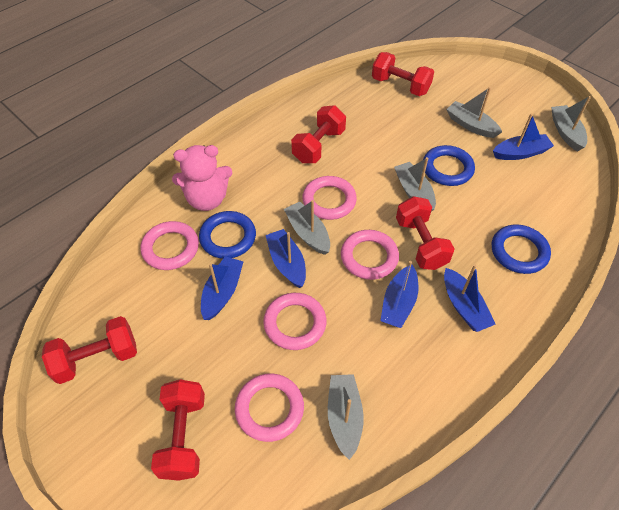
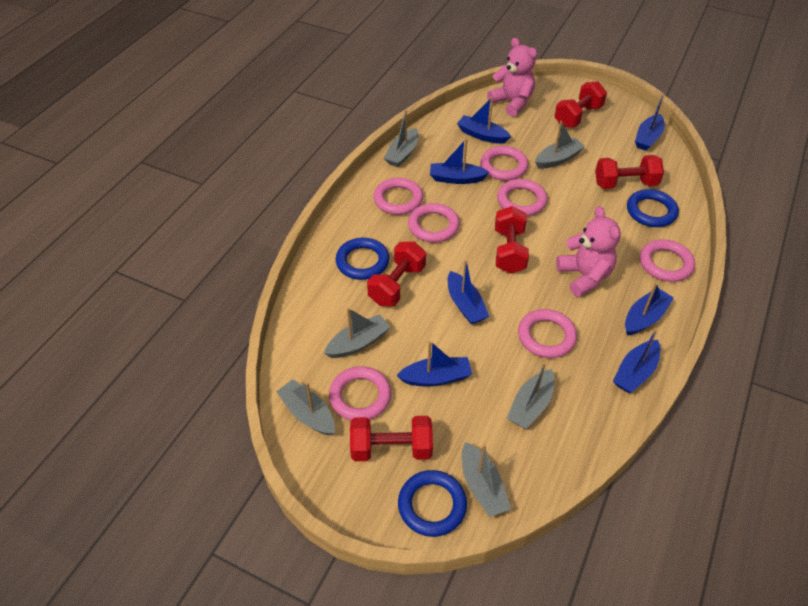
blue boat: [201,256,243,320] [266,229,306,288] [380,261,418,328] [444,264,495,332] [493,113,554,160] = 5 -> [396,341,472,387] [430,138,489,184] [447,260,489,324] [457,97,511,144] [613,329,660,393] [625,283,674,335] [635,94,665,151] = 7
grey boat: [284,200,330,255] [328,374,364,460] [394,157,436,212] [446,87,502,138] [551,96,591,152] = 5 -> [276,379,335,436] [324,308,390,358] [384,110,418,167] [462,442,511,517] [507,362,554,429] [535,121,585,169] = 6
pink ring: [140,221,199,270] [235,373,304,442] [263,293,326,350] [302,176,357,220] [341,230,399,280] = 5 -> [329,366,391,420] [373,178,423,215] [408,203,460,242] [480,146,528,181] [497,179,547,216] [518,309,577,358] [640,239,695,282] = 7
pink teddy bear: [172,145,232,211] = 1 -> [487,38,537,117] [556,206,621,297] = 2

